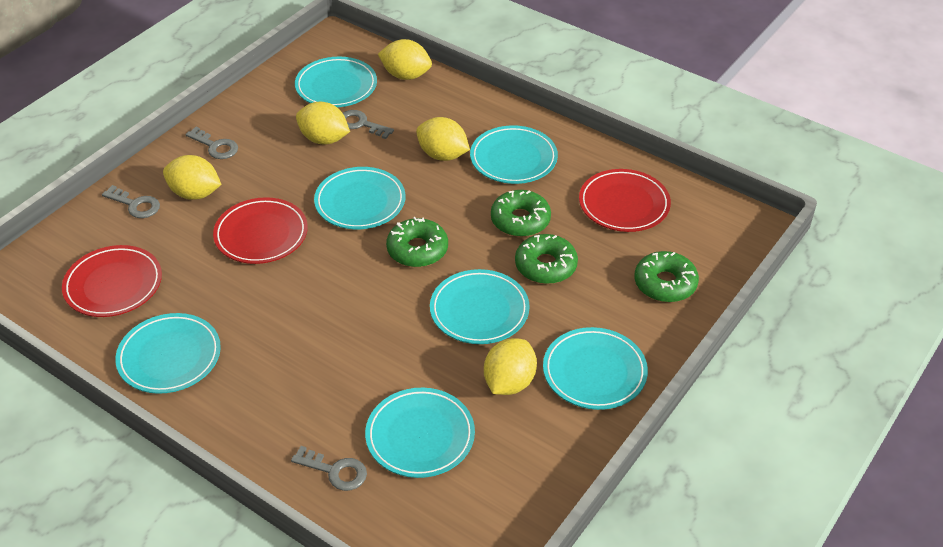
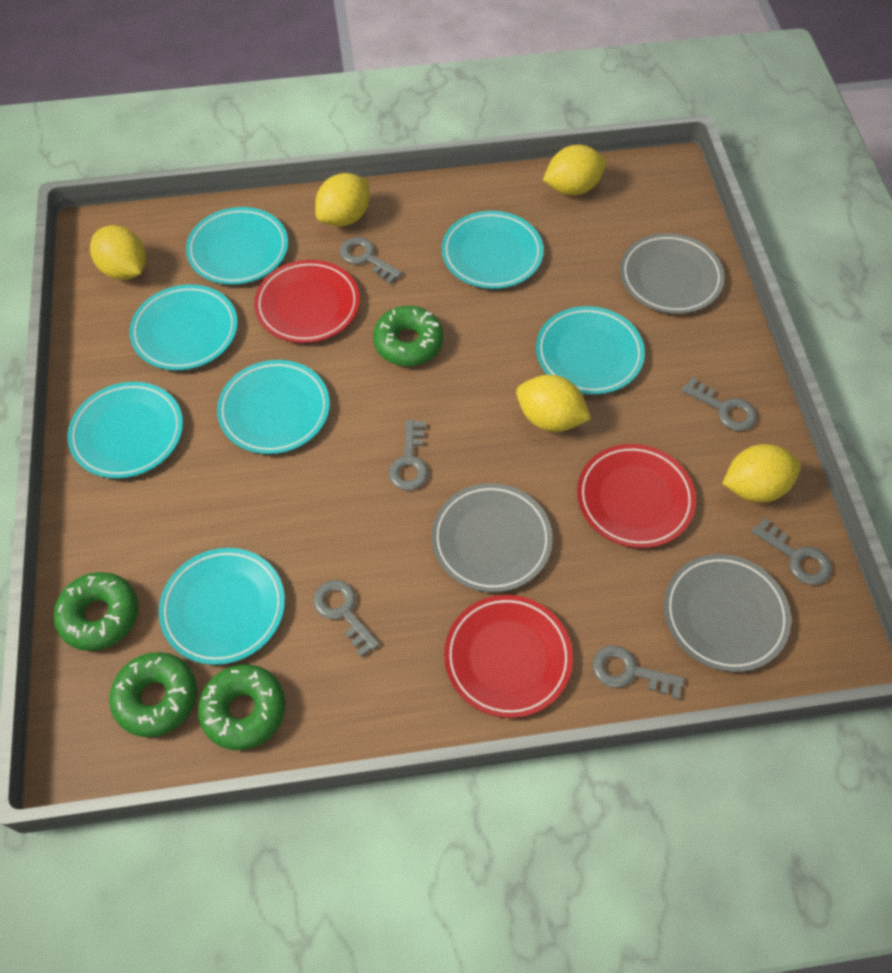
grey key: [102,185,160,218] [185,127,238,159] [291,446,367,491] [343,110,394,139] = 4 -> [313,580,380,657] [340,237,402,284] [389,420,428,490] [593,645,684,699] [682,377,757,431] [752,518,832,585] = 6
grey plate: none = 0 -> [432,483,553,592] [620,233,725,314] [664,554,791,672] = 3

